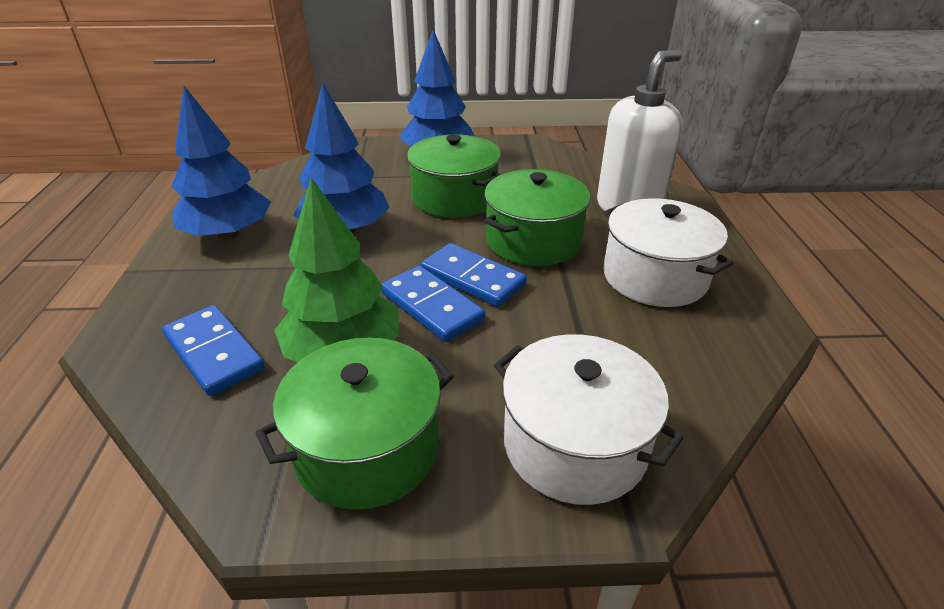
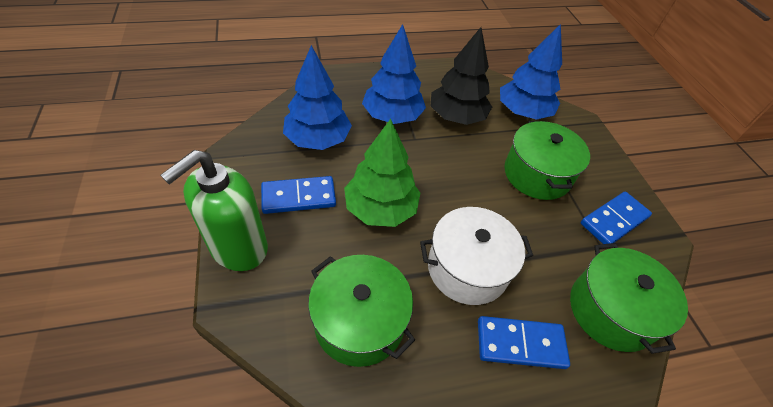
black tree: none = 0 -> [431,27,492,125] = 1
green soap dispenser: none = 0 -> [160,150,268,271] = 1
white pot: [494,334,684,505] [603,198,734,307] = 2 -> [420,207,533,305] = 1
white soap dispenser: [597,50,683,211] = 1 -> none = 0

